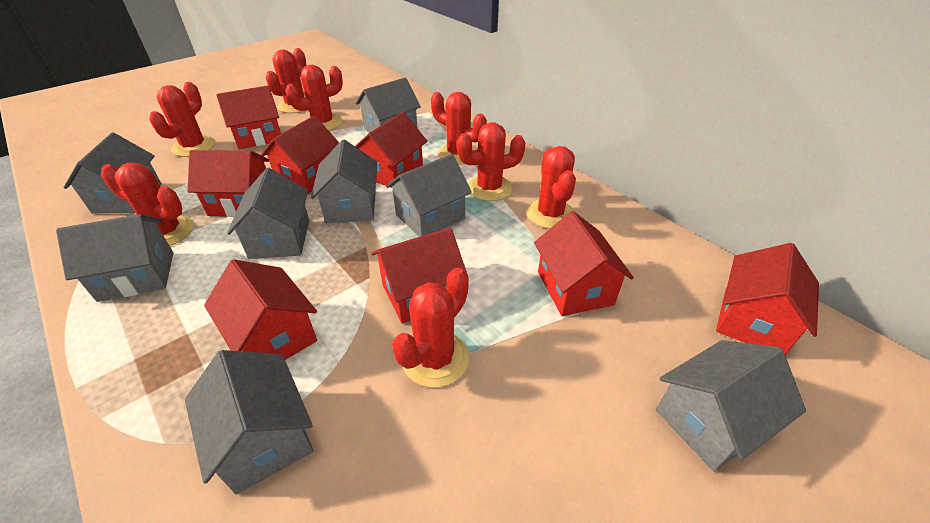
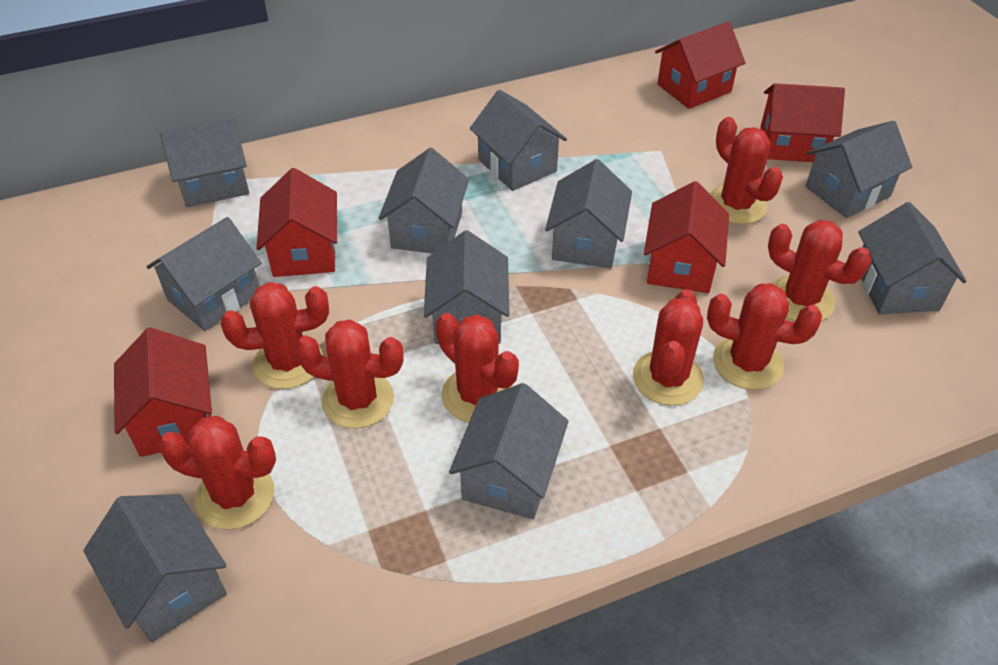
grey house: [56,214,173,302] [63,133,162,213] [185,350,313,494] [227,168,309,259] [311,140,377,223] [355,78,421,133] [386,154,472,237] [656,340,806,472] = 8 -> [83,494,227,642] [146,217,261,331] [160,117,249,207] [379,148,469,253] [424,230,510,344] [449,383,569,519] [470,90,567,191] [545,159,632,268] [806,121,912,218] [858,202,967,314] = 10
red house: [188,150,269,217] [204,259,317,360] [216,85,281,150] [261,115,339,194] [355,112,427,188] [371,228,468,323] [534,211,634,316] [716,243,819,355] = 8 -> [114,327,212,457] [256,168,337,277] [644,181,730,293] [655,22,746,109] [761,83,845,162] = 5

